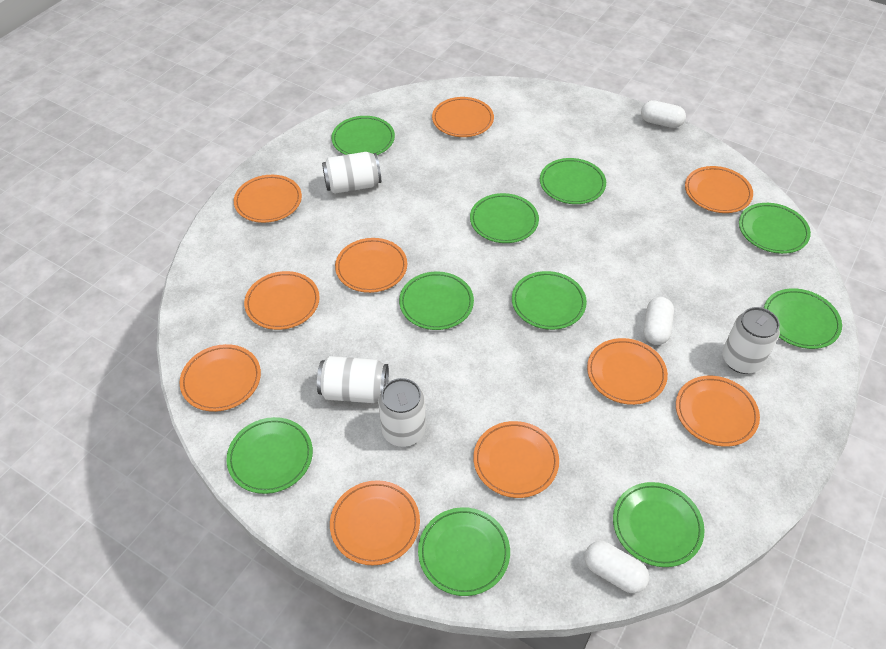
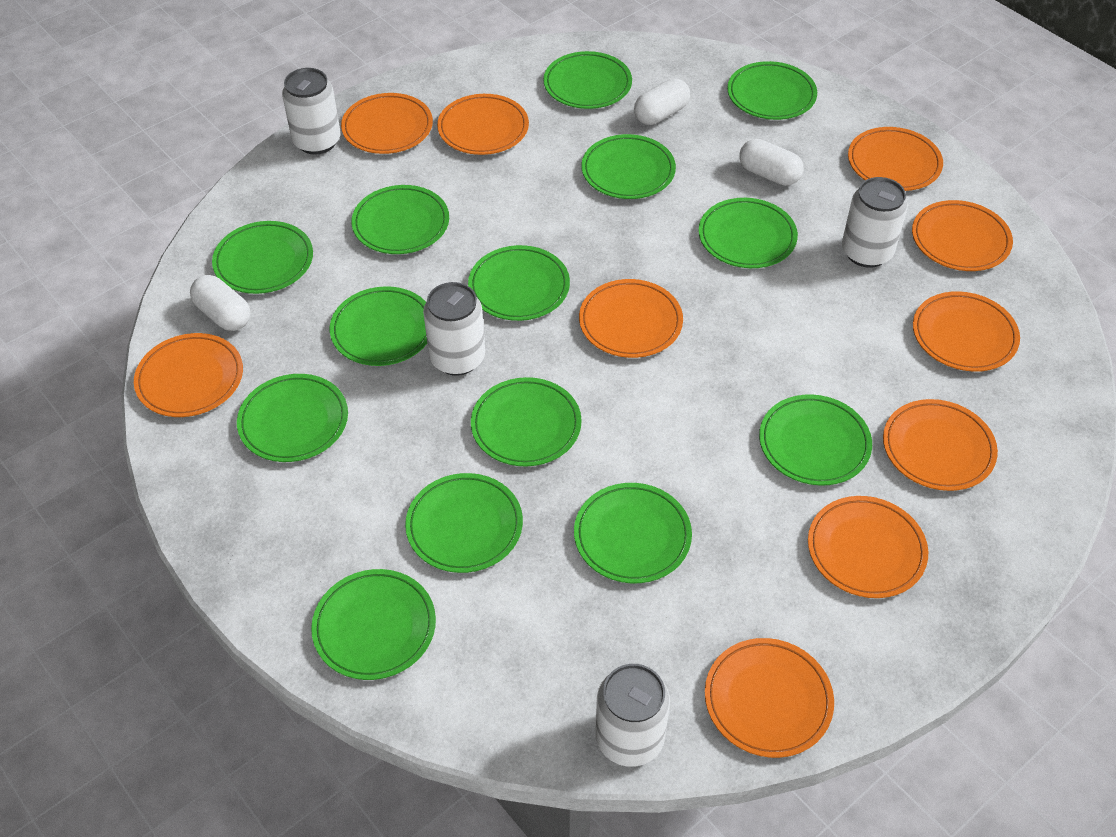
green plate: [226,417,313,494] [331,116,395,155] [399,271,474,330] [418,507,510,596] [470,193,539,243] [512,271,587,330] [540,158,606,204] [613,482,705,567] [739,203,811,254] [764,288,842,349] = 10 -> [212,221,313,294] [237,374,348,462] [311,569,436,680] [330,286,427,366] [351,185,449,254] [405,473,523,573] [468,245,570,321] [471,377,582,467] [543,51,632,109] [574,483,692,583] [581,134,676,199] [699,198,798,268] [727,61,817,120] [759,394,872,486] = 14

